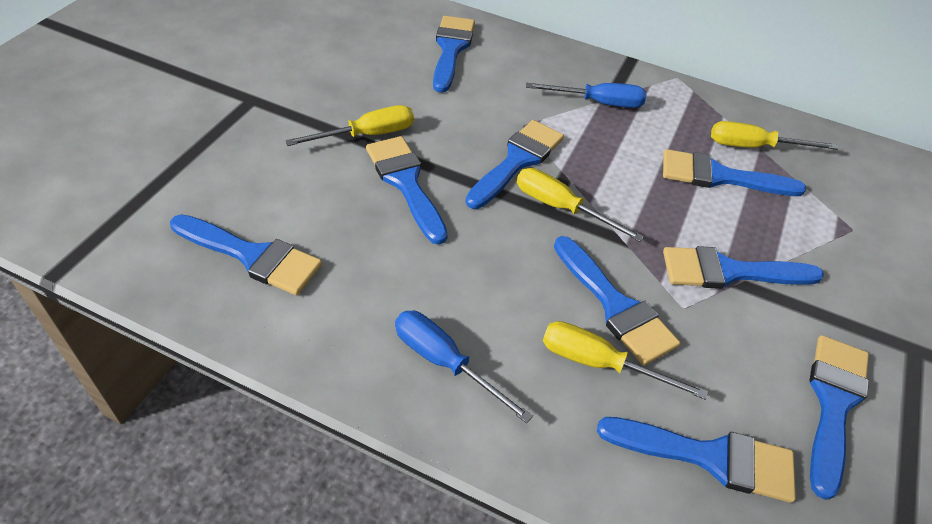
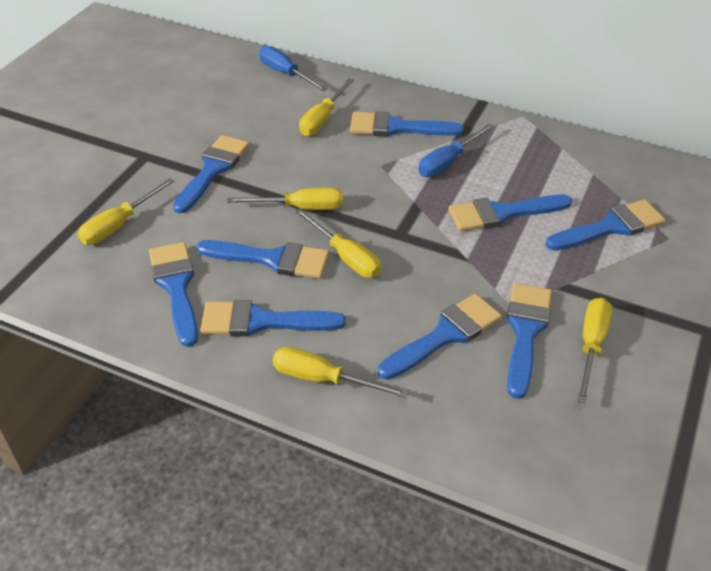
yellow screwdriver: [285,105,414,146] [517,168,644,242] [543,321,708,400] [711,121,838,150] = 4 -> [78,178,175,245] [227,187,343,210] [273,347,409,398] [295,208,381,278] [299,78,354,136] [577,298,612,404] = 6

